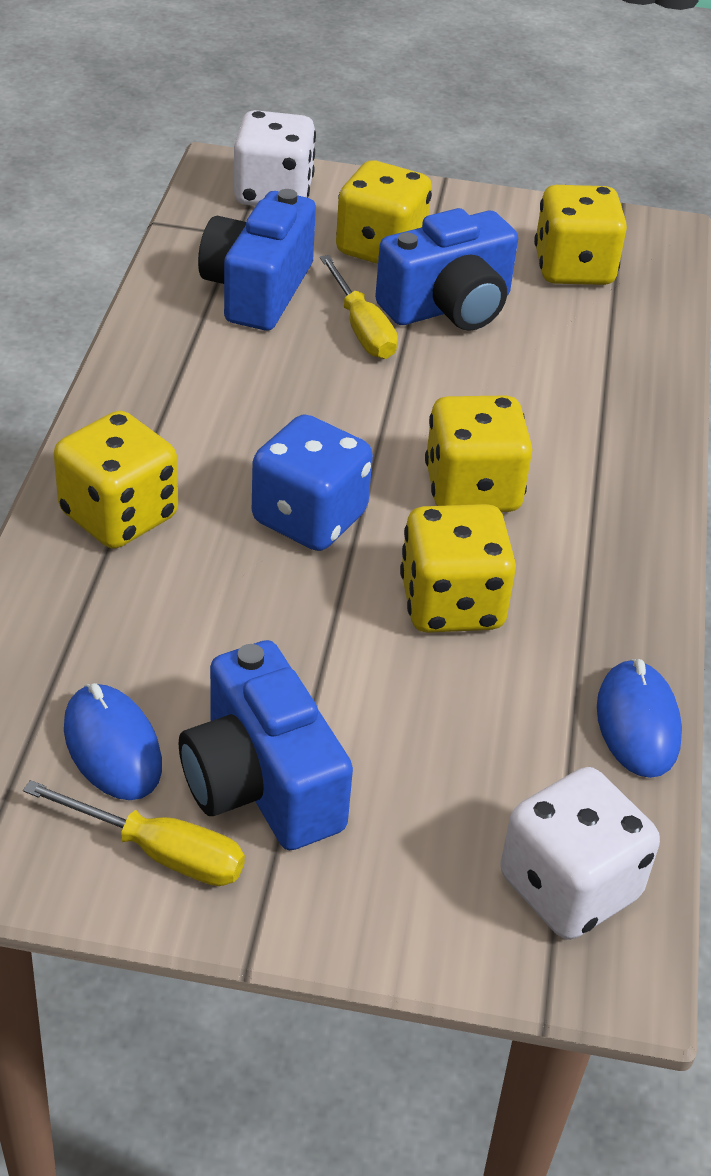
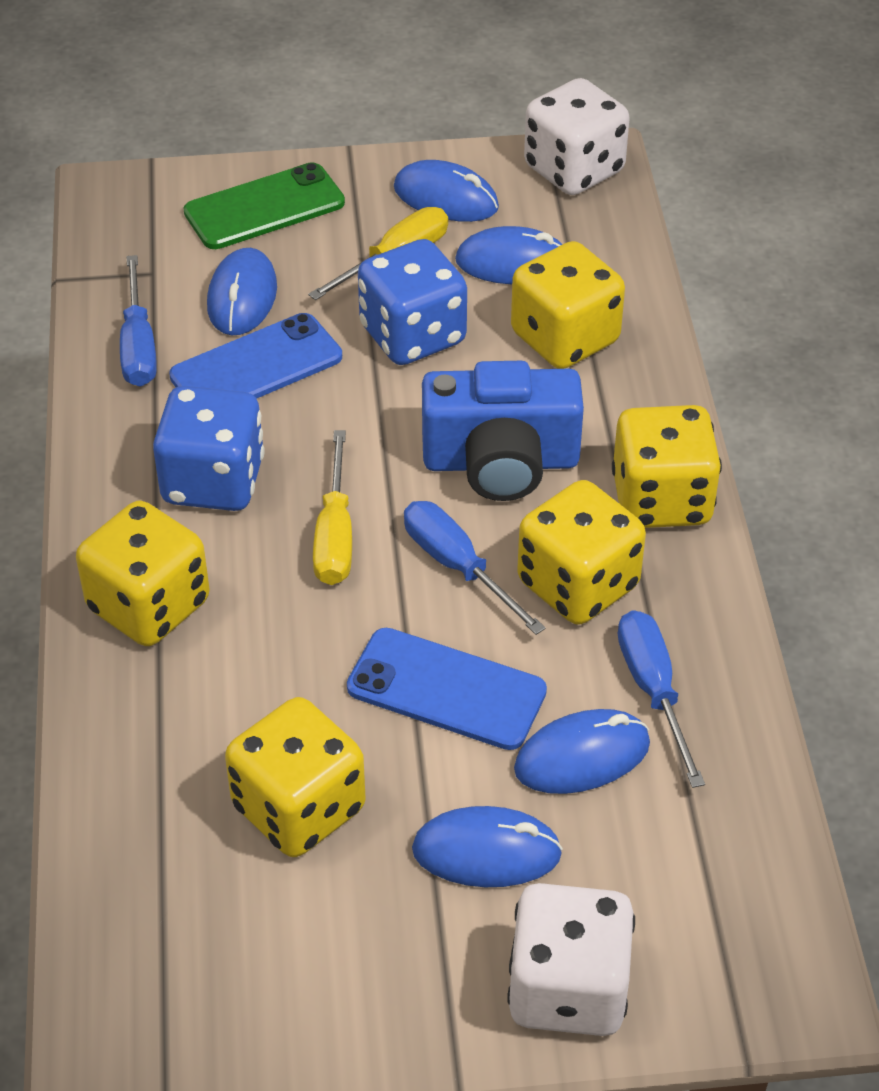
blue camera: [179,640,353,850] [198,189,316,331] [375,208,518,331] = 3 -> [422,361,584,501] = 1
blue dice: [252,414,373,551] = 1 -> [153,386,265,511] [358,239,467,365] = 2
blue mouse: [64,683,162,800] [597,659,682,778] = 2 -> [207,248,277,335] [394,160,499,222] [412,806,563,887] [455,226,563,285] [514,709,650,794] = 5
blue phone: none = 0 -> [169,313,342,399] [347,628,547,750] = 2
blue screwdriver: none = 0 -> [120,255,157,387] [404,501,546,635] [618,610,705,788] = 3
green phone: none = 0 -> [183,162,345,249] = 1

